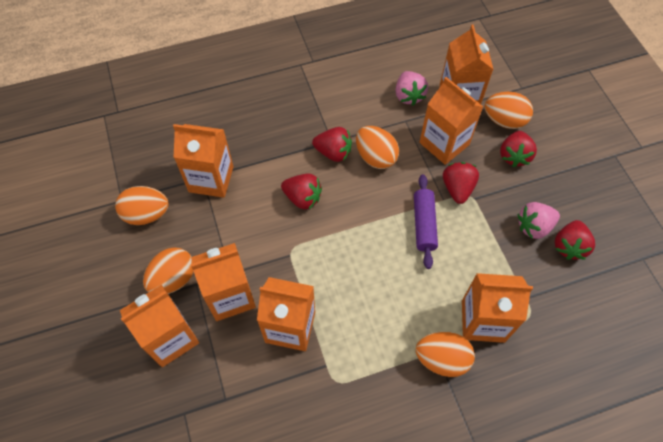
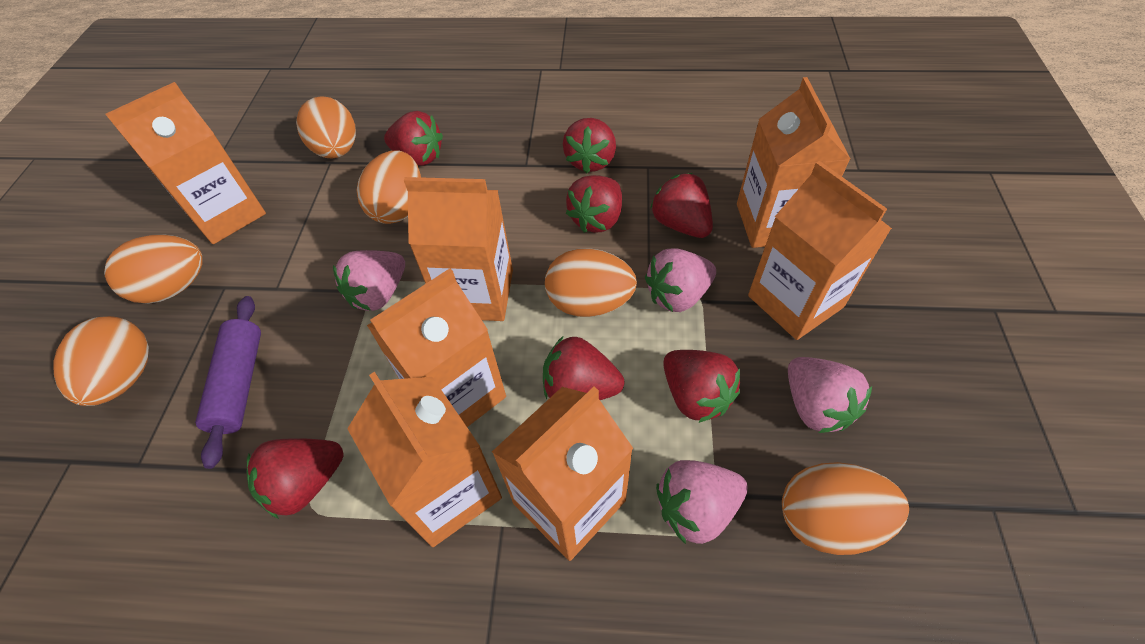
orange egg: [115,186,169,225] [143,247,194,294] [356,126,399,169] [416,332,475,377] [484,92,533,129] = 5 -> [54,316,149,406] [104,235,203,304] [296,96,356,158] [356,150,421,224] [545,248,637,317] [782,462,909,555] = 6
pink strawberry: [396,71,428,105] [517,202,560,239] = 2 -> [333,250,405,311] [645,248,716,312] [656,460,748,544] [788,357,872,433] = 4
red strawberry: [281,174,322,209] [312,127,352,162] [443,162,479,204] [500,131,537,167] [555,220,595,260] = 5 -> [247,438,343,519] [384,111,443,166] [543,337,624,400] [563,118,616,174] [566,175,622,233] [650,173,713,238] [663,350,740,423] = 7

